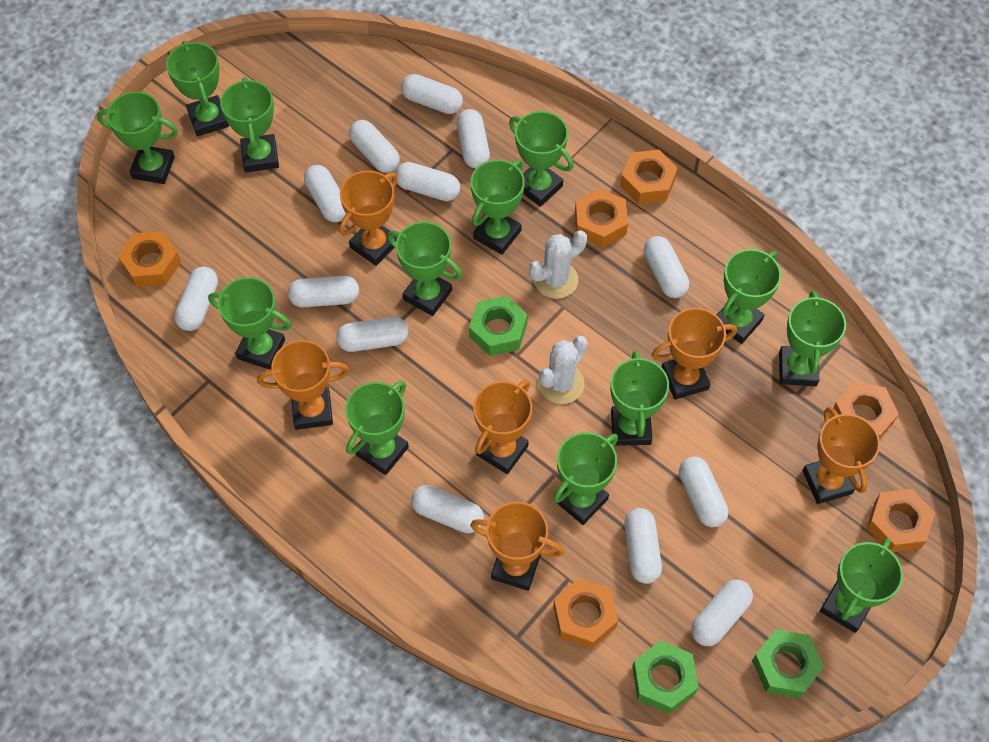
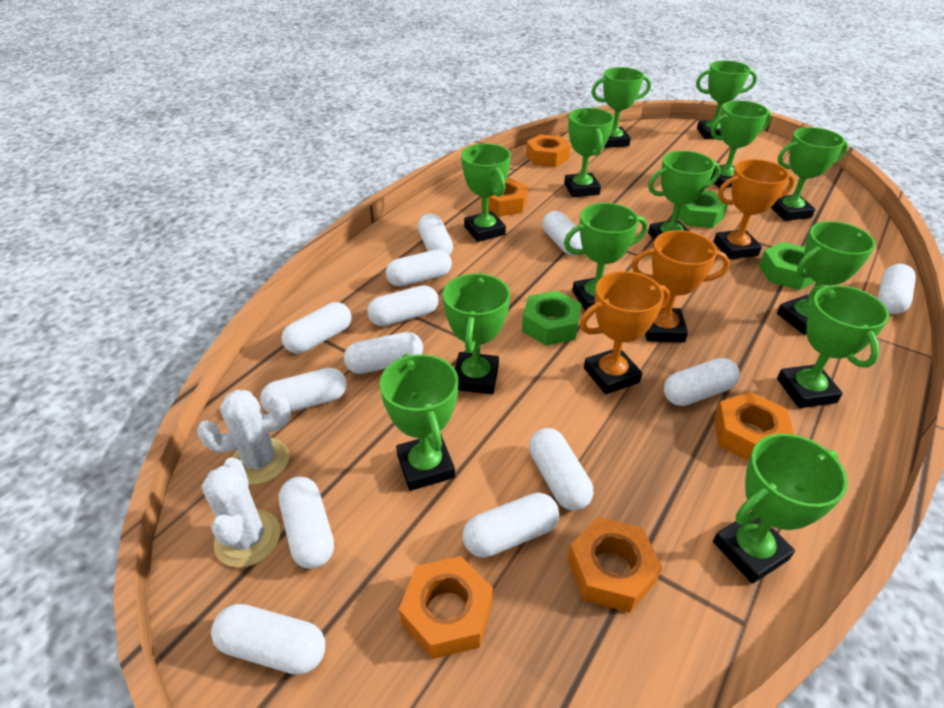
orange nut: [118,231,181,287] [553,578,618,649] [575,188,628,248] [620,150,678,204] [833,381,899,438] [866,489,935,552] = 6 -> [399,556,493,659] [481,178,528,216] [526,134,570,167] [568,517,662,613] [714,392,794,461] = 5
orange trophy: [257,340,349,430] [339,170,398,266] [470,502,564,591] [473,379,532,474] [652,308,737,400] [803,407,880,504] = 6 -> [580,271,670,394] [631,230,730,342] [714,159,795,259] = 3

